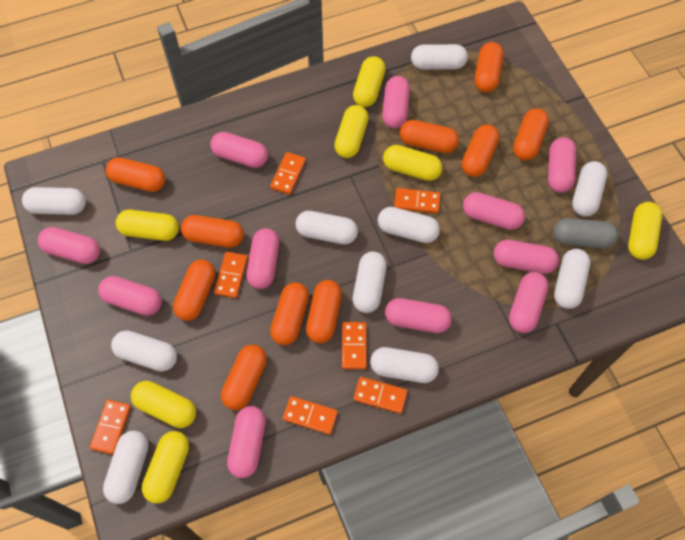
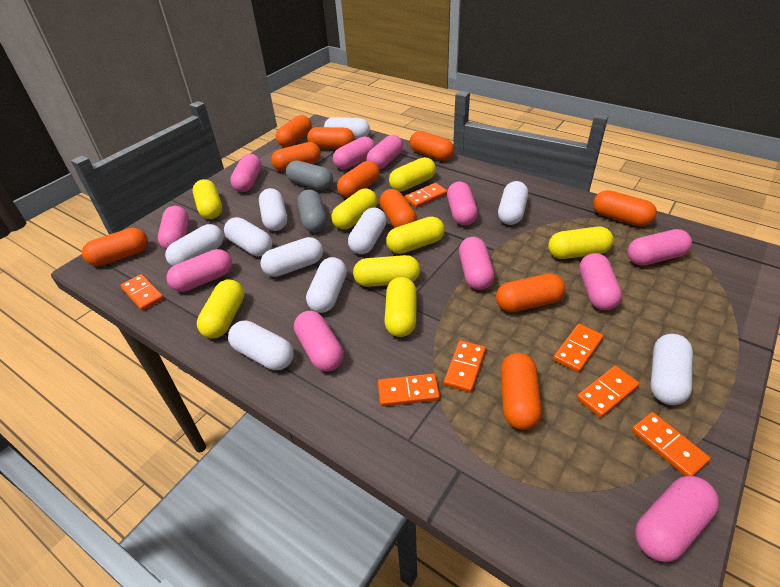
grey capsule: [553,218,619,248] = 1 -> [286,160,333,190] [297,189,327,233] = 2
yellow capsule: [116,210,179,241] [131,381,196,428] [142,431,189,504] [334,105,369,158] [353,56,386,107] [383,145,443,181] [628,202,662,260] = 7 -> [193,179,222,219] [197,279,244,338] [331,189,378,229] [353,255,420,287] [385,277,416,337] [386,216,445,254] [389,157,436,192] [548,226,613,259] = 8

